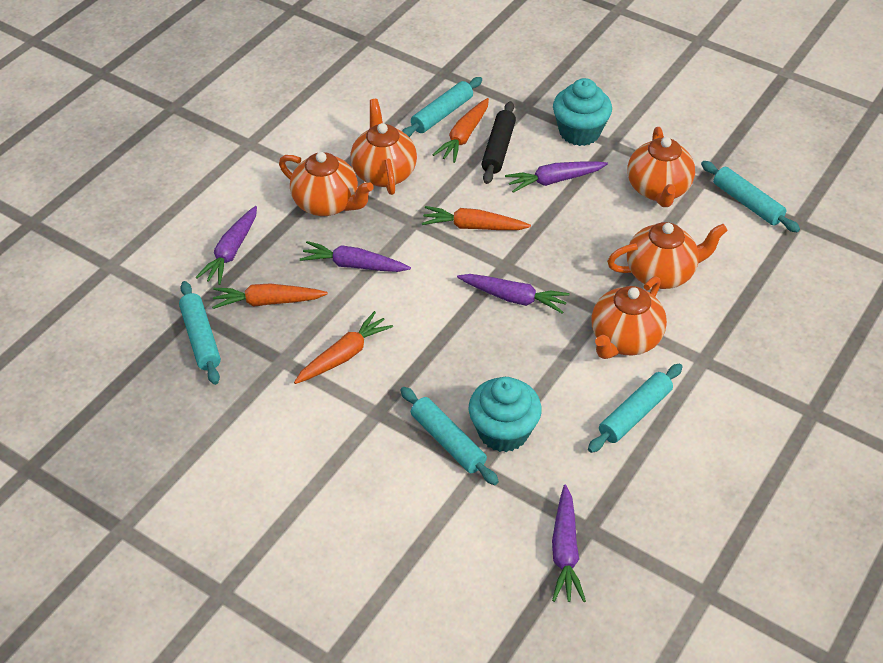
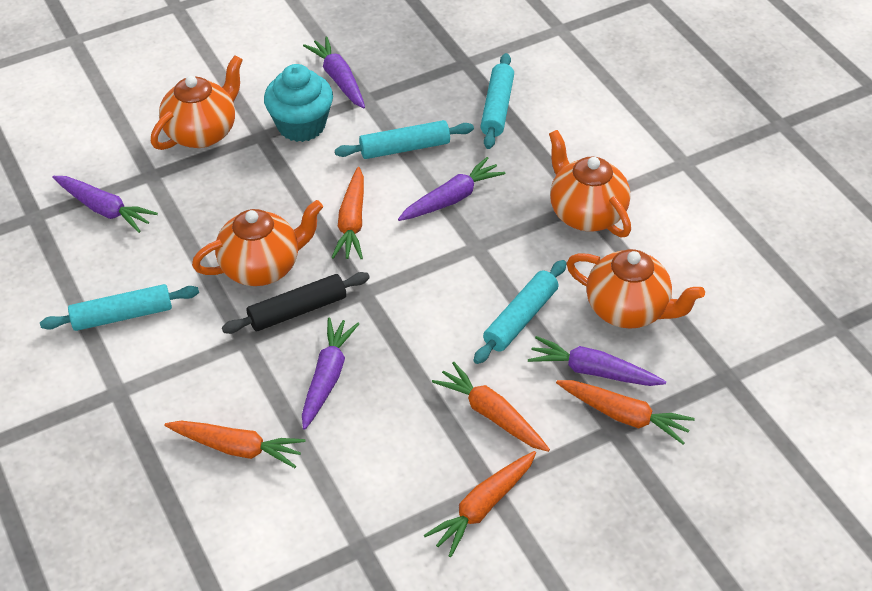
orange carrot: [212,284,328,309] [294,311,393,384] [422,206,531,230] [433,98,489,163] = 4 -> [164,421,305,468] [331,167,364,259] [424,451,536,557] [432,362,550,452] [556,380,695,444] = 5
orange teapot: [279,152,374,216] [350,99,417,195] [591,276,667,359] [607,222,728,289] [627,127,695,207] = 5 -> [151,55,243,150] [192,200,323,286] [549,130,631,237] [566,249,705,329] = 4
turquoise cupcake: [469,377,542,452] [553,78,612,146] = 2 -> [264,64,333,142] = 1
turquoise rolling pin: [179,281,221,385] [400,387,499,485] [402,77,482,137] [588,364,683,453] [701,161,800,233] = 5 -> [40,284,199,331] [335,120,474,159] [474,260,566,364] [480,53,514,149] = 4

